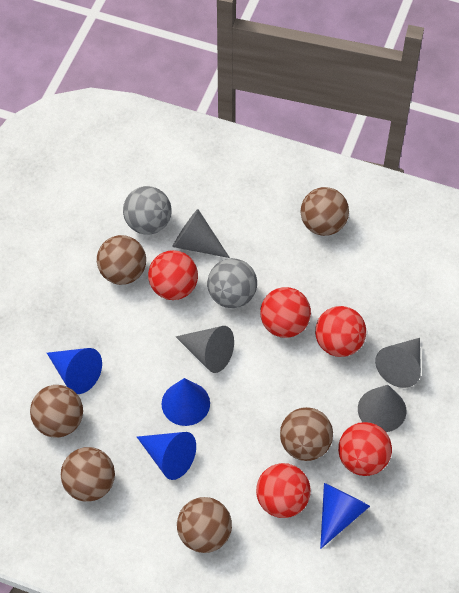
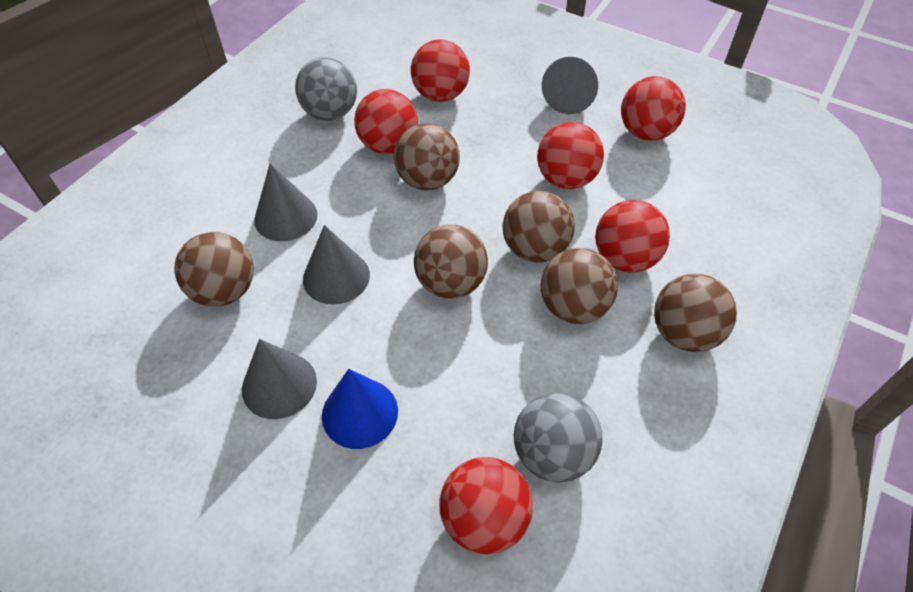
blue cone: [47,348,102,394] [137,432,196,480] [162,378,210,426] [320,483,370,549] = 4 -> [322,369,398,449] = 1
red ball: [148,250,198,300] [256,463,311,518] [260,287,311,338] [315,306,366,357] [338,422,392,476] = 5 -> [354,89,418,154] [411,40,470,102] [439,457,533,555] [537,122,604,189] [595,200,670,273] [621,76,686,141] = 6

